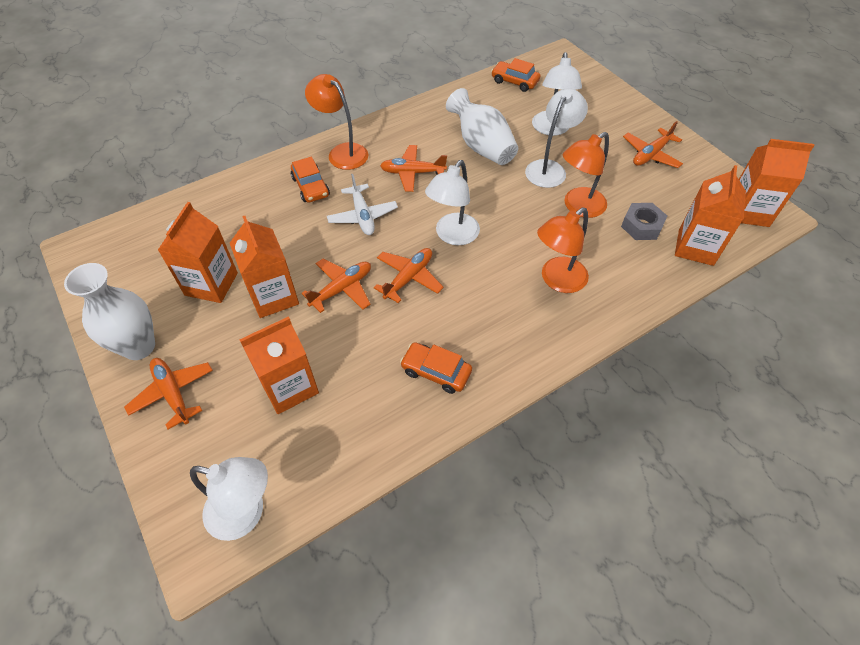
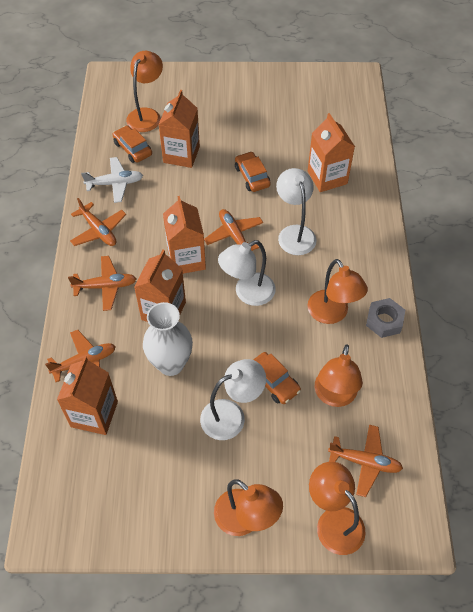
orange lamp: [305,74,368,170] [537,208,589,293] [563,132,609,218] = 3 -> [126,51,163,132] [214,479,283,536] [308,259,368,324] [309,462,366,555] [315,345,363,407] = 5
white lamp: [190,457,268,541] [425,160,480,245] [525,88,588,188] [532,52,582,136] = 4 -> [200,359,266,440] [218,240,276,306] [276,168,317,255] = 3
white vase: [64,263,155,360] [446,88,518,165] = 2 -> [143,302,193,376] = 1

